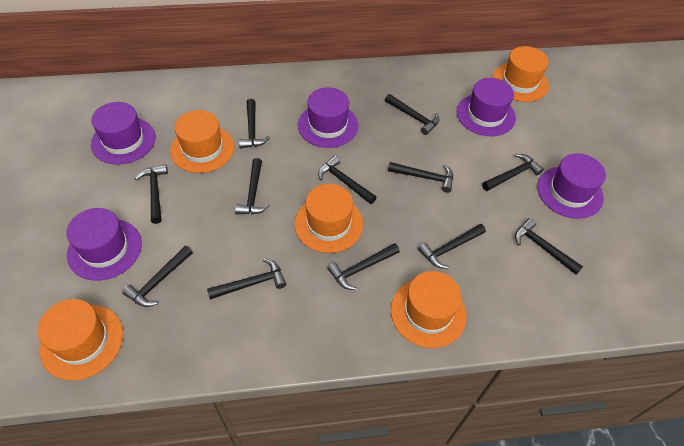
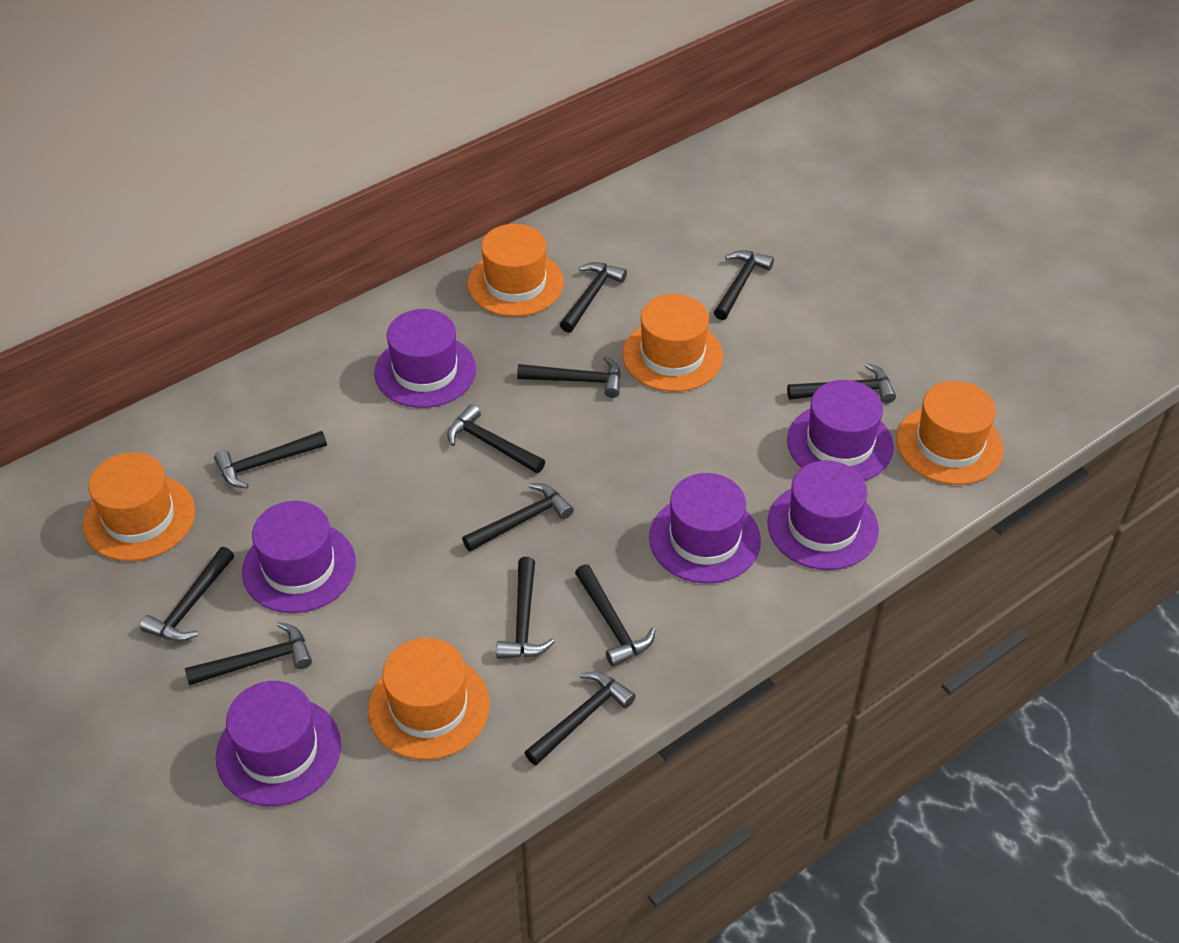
purple hat: [66,208,142,281] [91,102,156,165] [298,87,358,148] [457,78,516,136] [537,153,606,219] = 5 -> [216,681,341,806] [242,501,356,613] [374,309,476,408] [649,473,761,584] [767,461,879,570] [787,380,894,481] = 6

